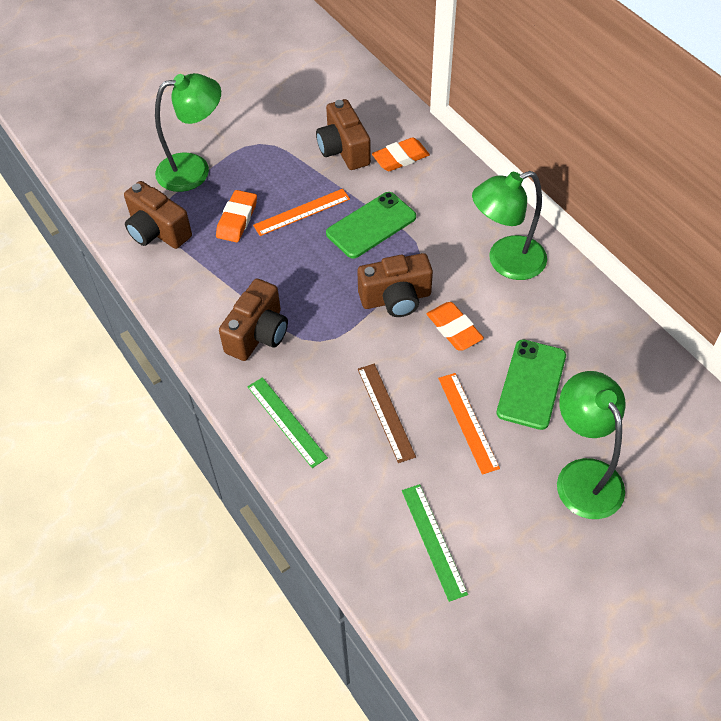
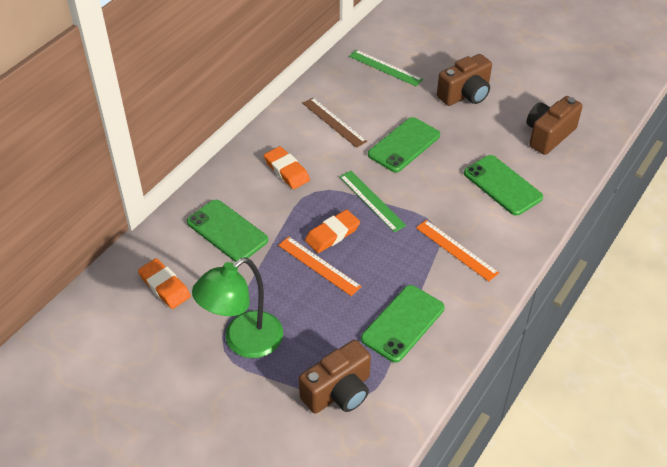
brown camera: [124,181,192,249] [219,279,288,361] [316,99,371,170] [357,253,433,317] = 4 -> [299,340,371,414] [437,54,492,106] [526,96,583,155] = 3
green lamp: [155,73,221,192] [472,171,547,280] [557,371,626,519] = 3 -> [192,257,283,358] = 1
green phone: [326,192,416,259] [496,339,566,430] = 2 -> [187,200,268,262] [361,285,445,363] [368,117,440,172] [464,155,543,216] = 4

